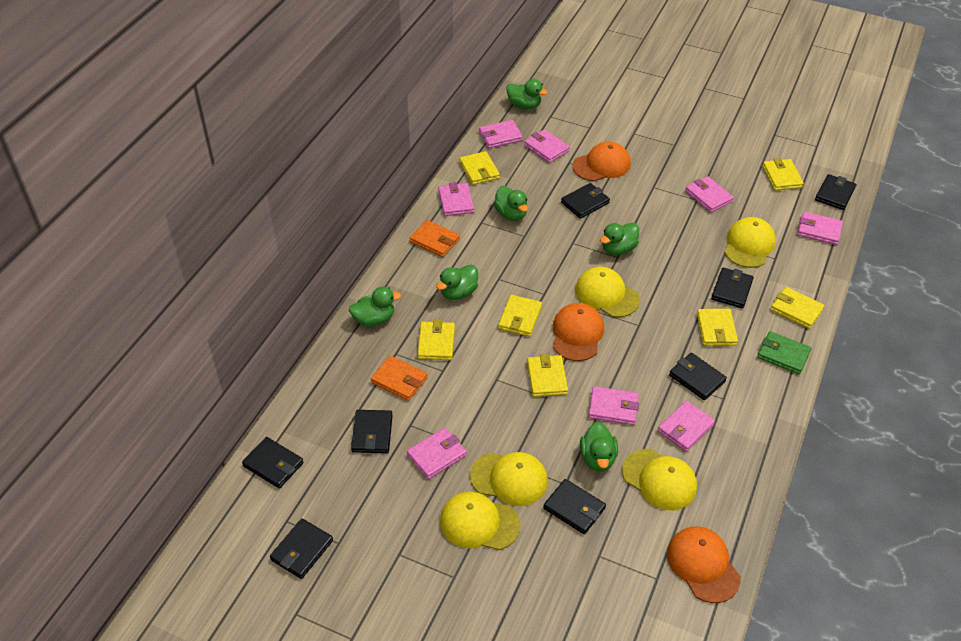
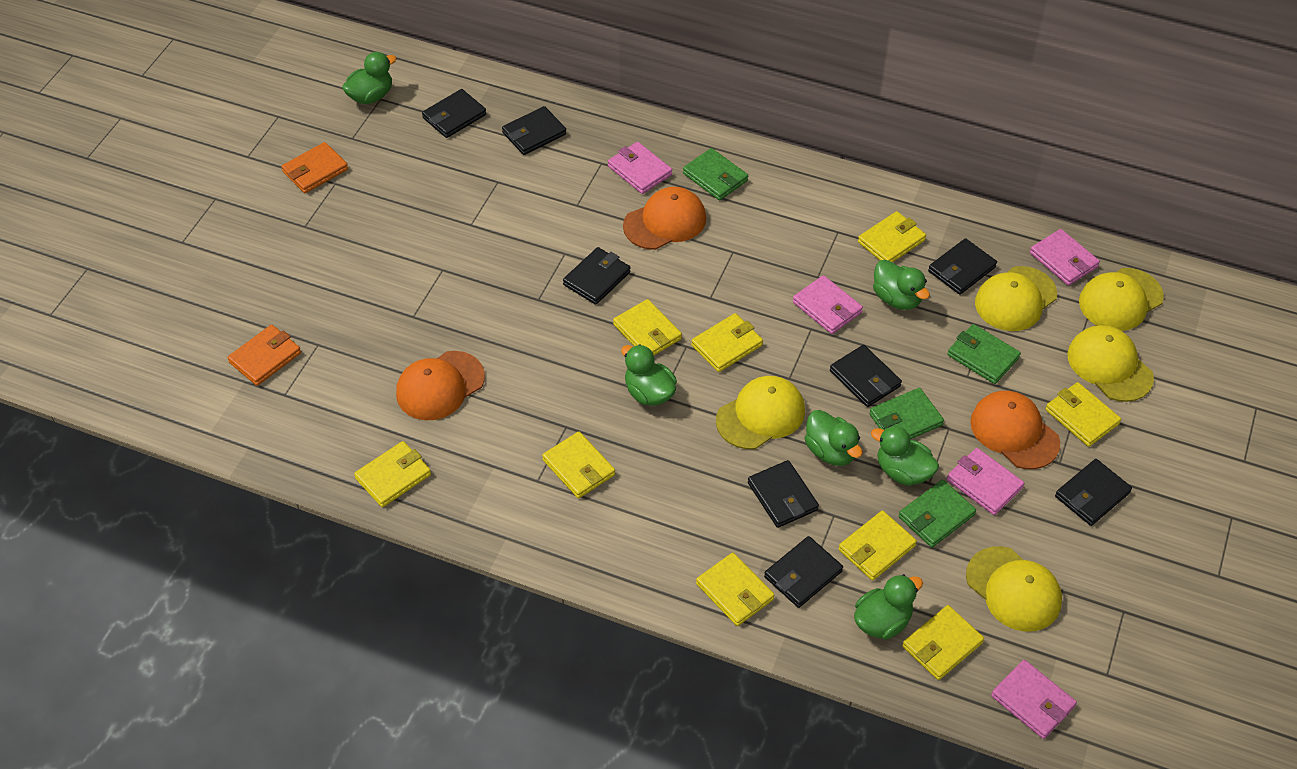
green wallet: [757,331,811,374] = 1 -> [683,148,748,200] [869,388,944,439] [899,480,976,547] [948,324,1021,384] = 4
pink wallet: [407,428,467,479] [438,182,474,216] [479,120,523,148] [524,129,570,163] [588,386,639,425] [658,401,715,452] [685,176,734,213] [797,212,843,245] = 8 -> [608,142,672,194] [793,275,863,334] [947,448,1024,515] [991,660,1077,739] [1030,229,1100,285] = 5
yellow wallet: [417,320,455,360] [459,151,500,185] [498,295,542,337] [527,354,568,397] [697,309,738,346] [762,158,804,191] [771,287,825,329] = 7 -> [354,441,431,507] [542,432,615,498] [613,299,682,355] [691,313,763,372] [696,553,775,626] [838,511,917,580] [858,211,926,262] [902,605,984,680] [1045,382,1121,447] = 9

